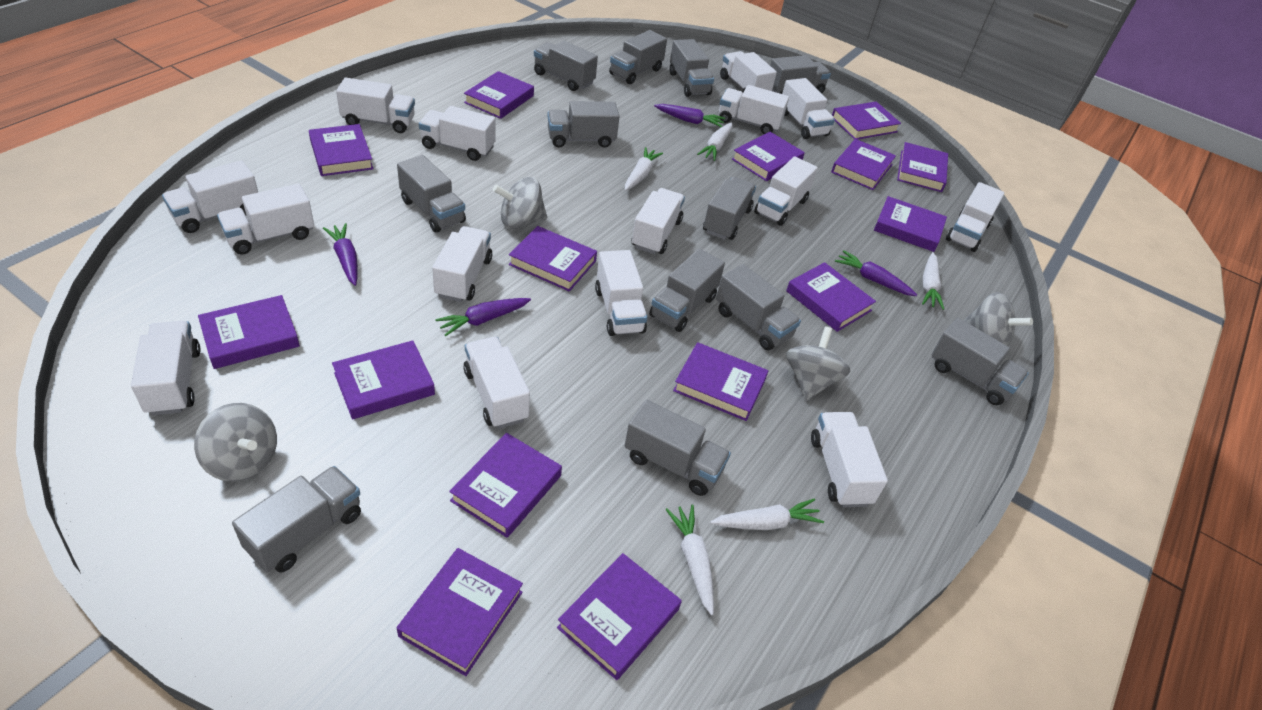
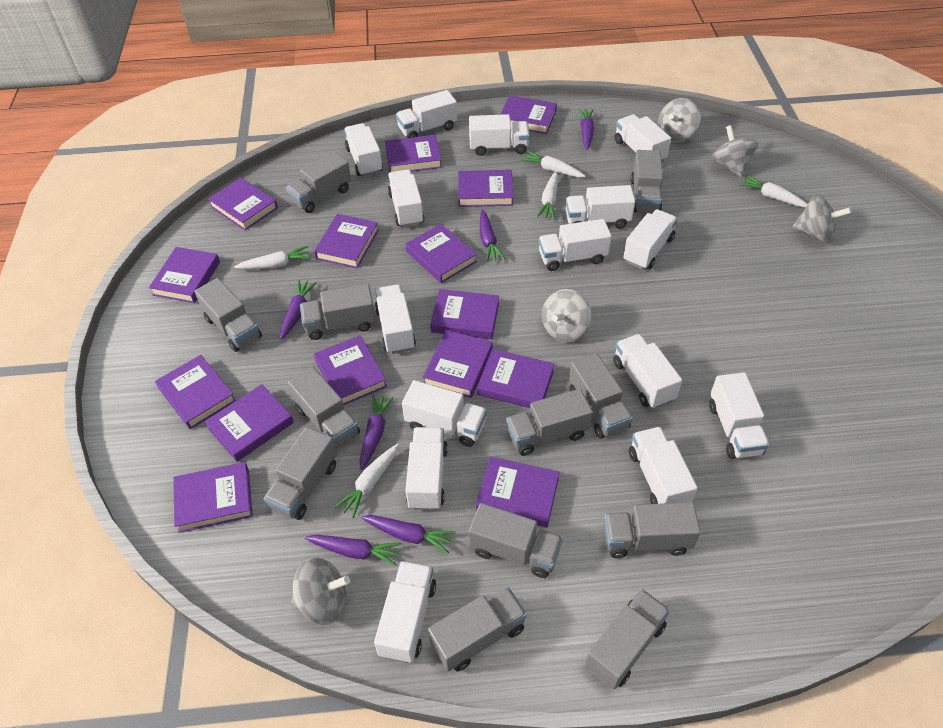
grey spinning top: [194,403,277,482] [493,177,547,229] [786,327,850,400] [964,292,1033,346] = 4 -> [292,558,350,625] [542,289,592,342] [658,98,701,143] [712,125,758,177] [792,195,851,242] = 5
purple carrot: [323,223,358,286] [435,298,531,336] [654,104,725,127] [835,250,917,296] = 4 -> [280,279,317,340] [305,535,402,566] [359,394,394,470] [361,515,455,554] [480,210,505,262] [578,109,594,150] = 6

